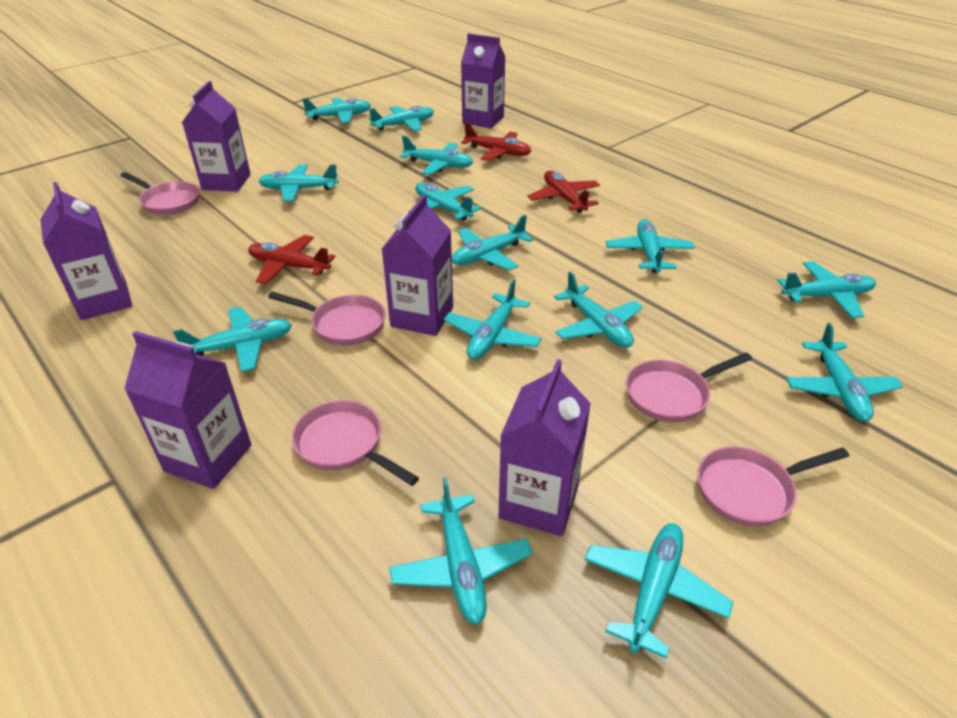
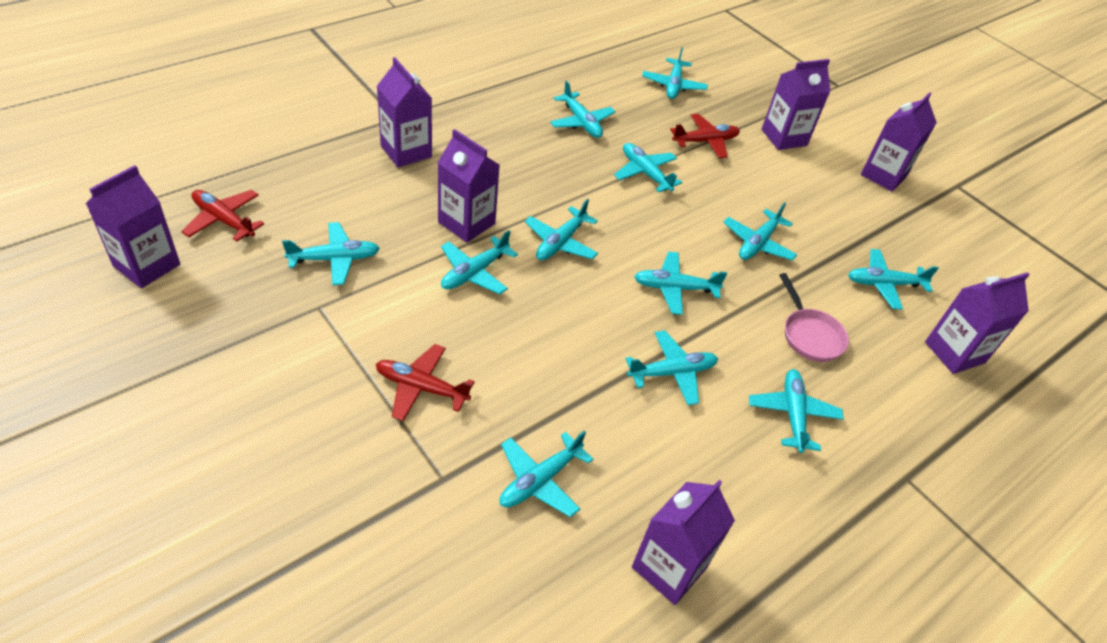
pink pan: [120,172,200,215] [268,291,386,345] [292,400,419,486] [626,353,752,422] [697,446,849,527] = 5 -> [779,273,849,362] = 1
purple carton: [40,182,132,320] [124,331,251,489] [182,81,251,191] [382,195,453,336] [461,33,505,128] [498,359,591,536] = 6 -> [86,165,180,288] [377,57,432,167] [438,129,500,243] [632,480,735,605] [762,59,830,150] [861,92,937,192] [925,272,1030,374] = 7
turquoise plane: [173,307,292,372] [258,164,339,201] [302,98,371,123] [369,106,434,131] [389,477,532,624] [400,136,473,175] [408,183,481,221] [444,279,542,360] [452,215,533,271] [554,272,643,348] [584,523,733,659] [606,219,695,273] [777,261,876,318] [786,323,903,422] = 14 -> [282,222,380,285] [441,230,518,294] [500,431,593,517] [525,199,598,260] [550,80,615,138] [614,143,682,192] [625,330,718,405] [634,251,727,315] [642,47,708,99] [723,202,797,261] [749,369,844,453] [848,249,939,310] = 12

